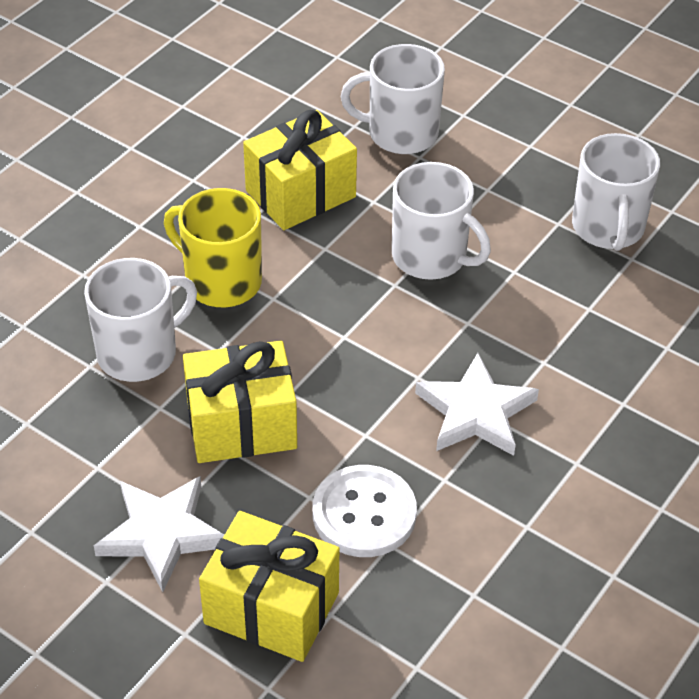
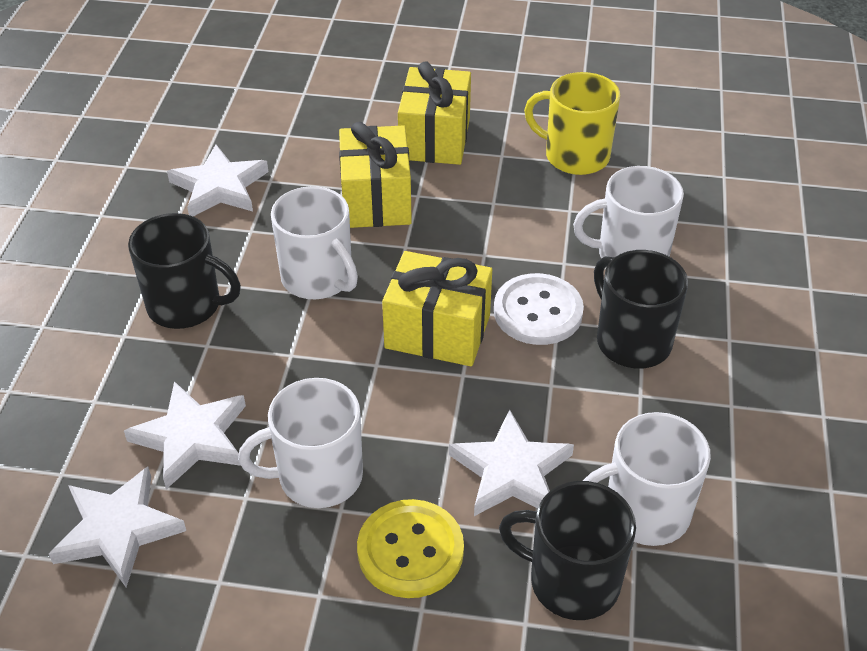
black mug: none = 0 -> [128,213,241,329] [499,481,636,620] [594,250,688,368] = 3
white star: [94,476,224,592] [415,353,539,456] = 2 -> [49,467,186,587] [124,381,246,489] [167,145,268,216] [449,409,574,516] = 4
yellow button: none = 0 -> [357,499,464,598] = 1

